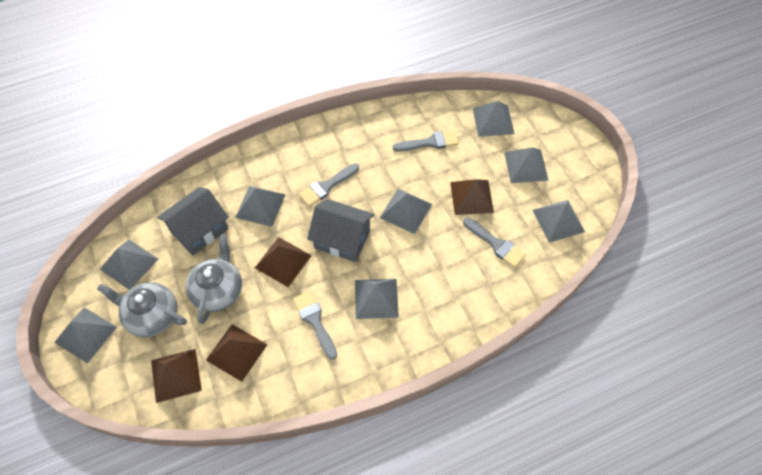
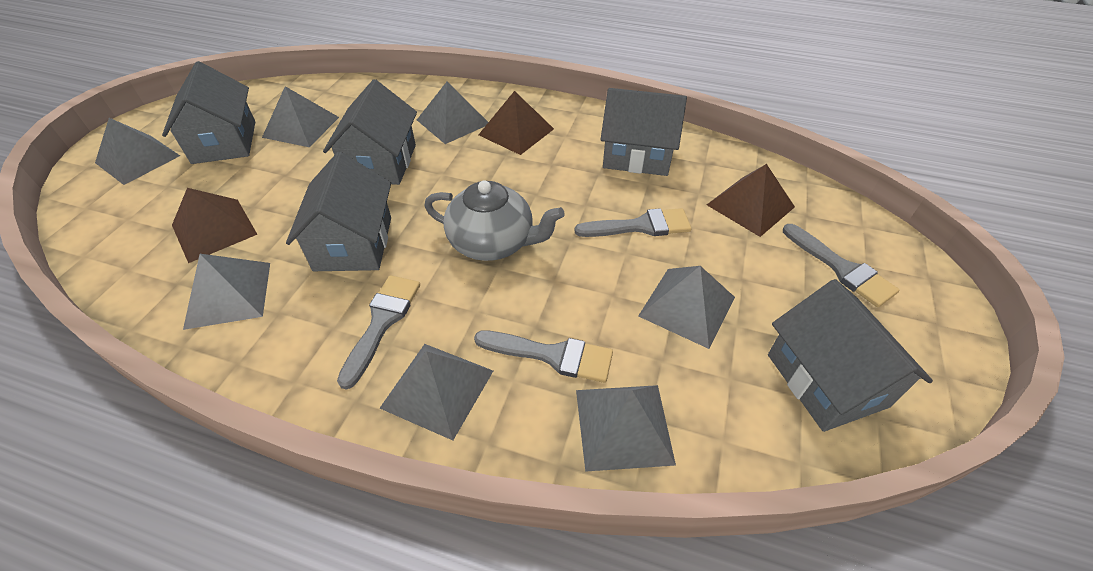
brown pyramid: [151,349,202,403] [206,324,268,382] [255,237,312,287] [450,179,494,215] = 4 -> [172,188,258,263] [479,91,554,155] [707,164,795,237] = 3
grey house: [157,187,229,256] [307,199,374,262] = 2 -> [162,61,255,164] [286,152,391,271] [323,79,417,185] [600,88,687,176] [768,279,933,432] = 5
grey pyramid: [54,307,117,363] [100,240,158,290] [235,186,286,227] [355,279,399,319] [380,189,432,234] [473,101,514,137] [504,147,549,183] [533,200,585,243] = 8 -> [95,118,180,185] [183,254,270,330] [262,86,339,147] [380,344,493,440] [417,81,488,144] [576,385,676,472] [638,266,735,349] = 7
grey teapot: [97,282,187,337] [186,234,242,324] = 2 -> [424,181,565,261] = 1

